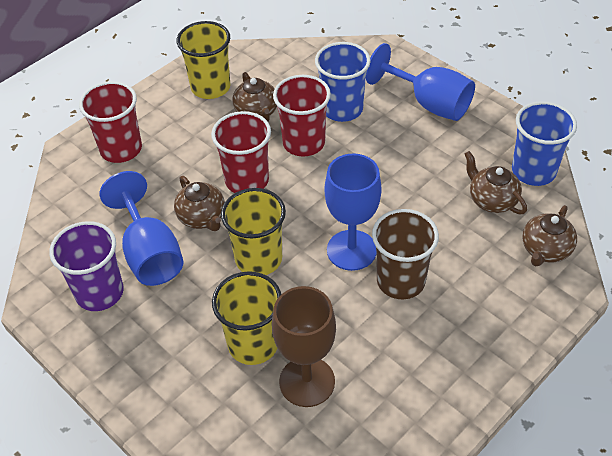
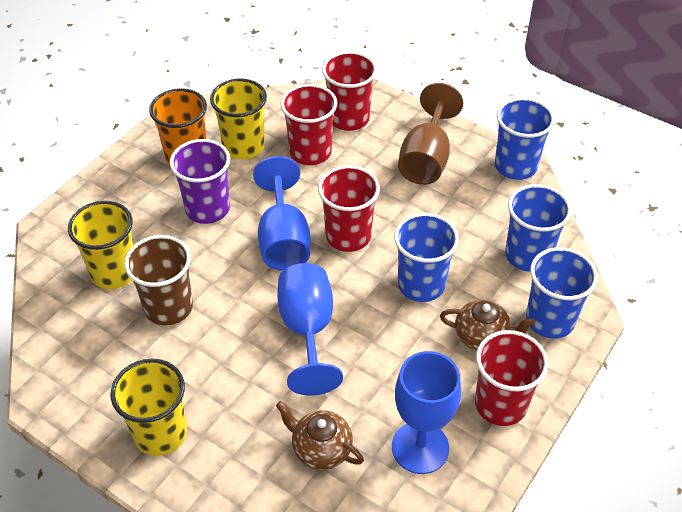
blue cup: [315,42,371,122] [512,101,577,186] = 2 -> [394,213,459,302] [495,97,555,180] [505,184,572,272] [526,247,598,338] = 4
brown teapot: [174,176,225,231] [233,72,277,121] [465,151,527,214] [522,205,577,266] = 4 -> [276,401,364,470] [440,300,535,351] = 2
orange cup: none = 0 -> [149,88,207,165] = 1
red cup: [79,81,142,163] [211,111,271,193] [273,75,331,156] = 3 -> [280,84,337,165] [318,165,380,252] [322,51,377,131] [475,330,549,426] = 4

